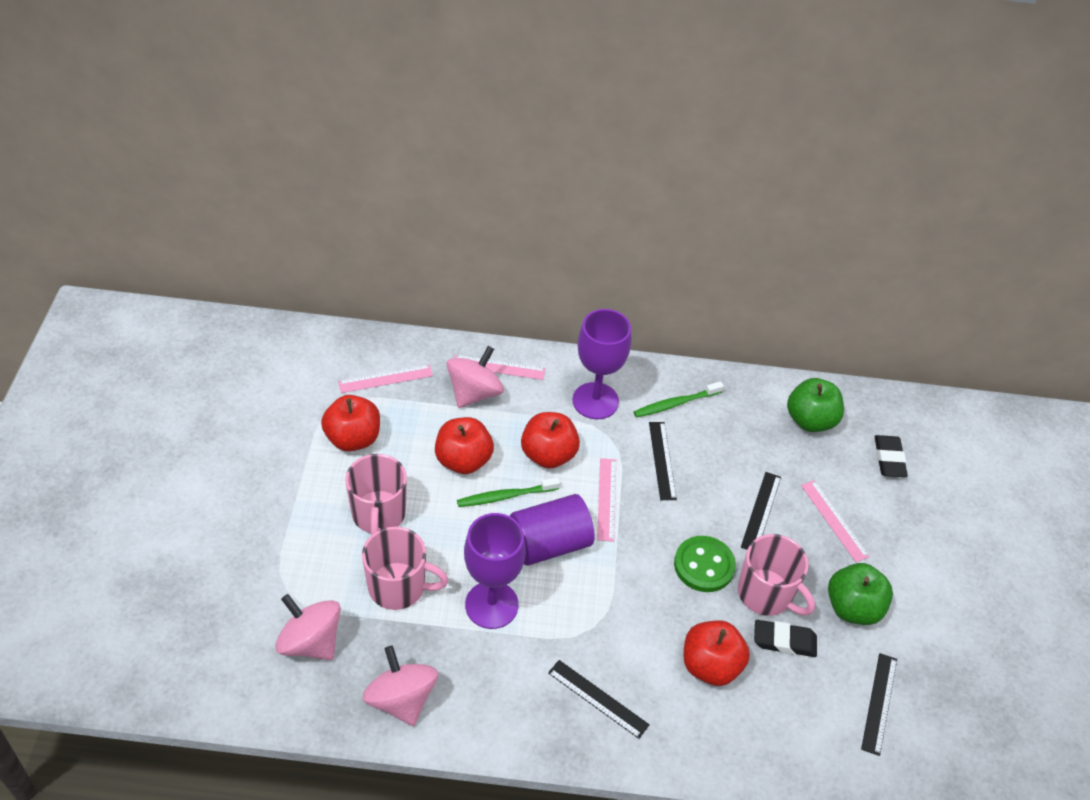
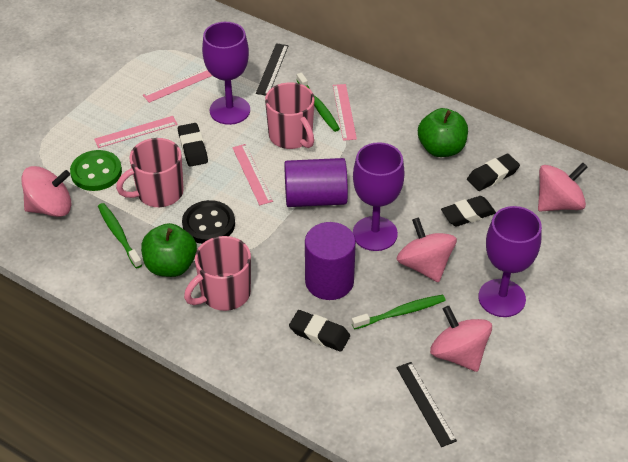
black button: none = 0 -> [182,200,235,244] = 1
black eraser: [754,620,817,657] [875,435,908,477] = 2 -> [178,123,208,167] [289,310,350,352] [441,196,496,227] [467,154,520,191] = 4
black ruler: [548,660,650,739] [649,422,677,500] [741,472,781,550] [861,653,897,756] = 4 -> [256,43,288,95] [396,362,457,447] = 2
green toothbrush: [457,477,560,507] [634,381,724,418] = 2 -> [98,203,142,268] [296,73,340,132] [352,295,446,330] = 3
pink spinning top: [275,594,341,660] [362,646,438,726] [447,346,504,408] = 3 -> [21,166,71,217] [397,217,457,282] [430,306,492,372] [538,163,588,212] = 4
purple cylinder: [510,494,594,566] = 1 -> [284,158,348,207] [305,222,356,300] = 2
purple goblet: [464,513,526,629] [572,309,631,419] = 2 -> [202,22,250,125] [353,142,405,251] [478,206,542,317] = 3
red apple: [321,395,380,452] [435,417,494,474] [521,412,580,469] [683,620,750,686] = 4 -> none = 0

